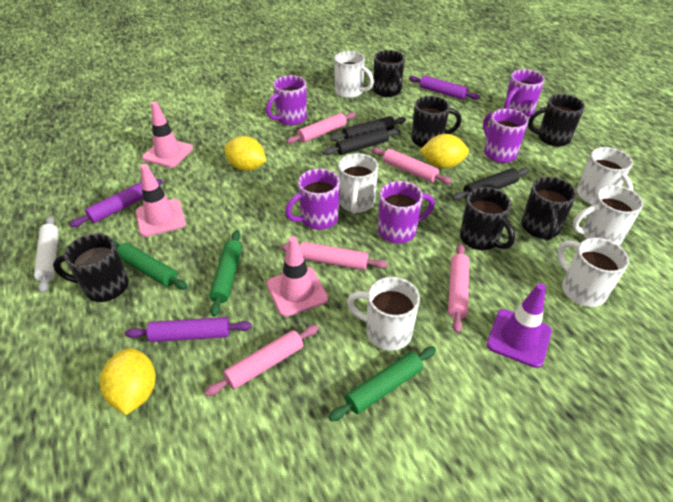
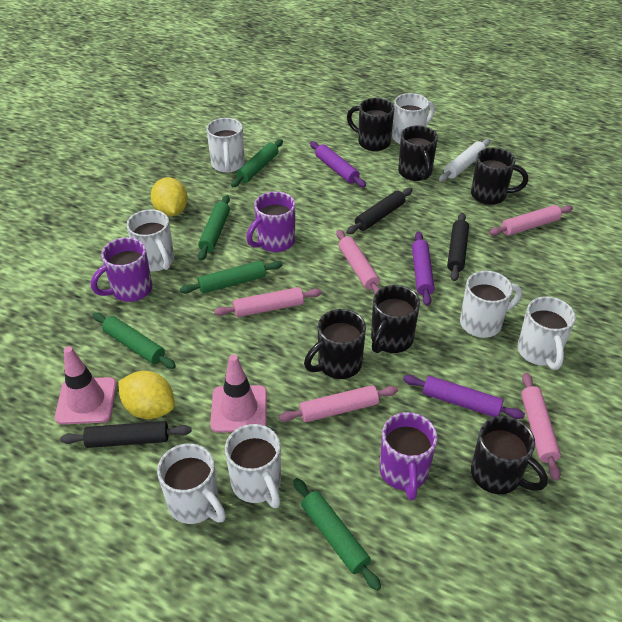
green rolling pin: [113,240,188,290] [209,230,242,317] [329,346,436,421] = 3 -> [93,312,176,369] [180,261,283,294] [198,195,230,261] [231,139,283,187] [293,478,381,591] = 5
pink traffic cone: [136,164,186,237] [142,101,193,168] [267,236,328,317] = 3 -> [55,346,116,424] [210,354,267,433] = 2
purple mug: [266,75,307,125] [285,169,340,230] [378,181,435,243] [483,109,528,163] [504,69,545,118] = 5 -> [91,237,152,302] [246,191,295,252] [379,412,437,501] = 3
purple traffic cone: [487,283,552,368] = 1 -> none = 0
white mug: [334,51,374,98] [338,153,378,214] [347,277,420,351] [557,238,629,307] [572,185,643,245] [577,147,634,204] = 6 -> [126,209,174,272] [157,443,226,524] [206,118,244,173] [225,424,281,508] [392,93,435,144] [460,271,522,338] [517,297,576,370] = 7
yellow lemon: [100,348,156,415] [225,136,266,171] [420,134,469,168] = 3 -> [118,371,175,419] [151,177,188,216] = 2

